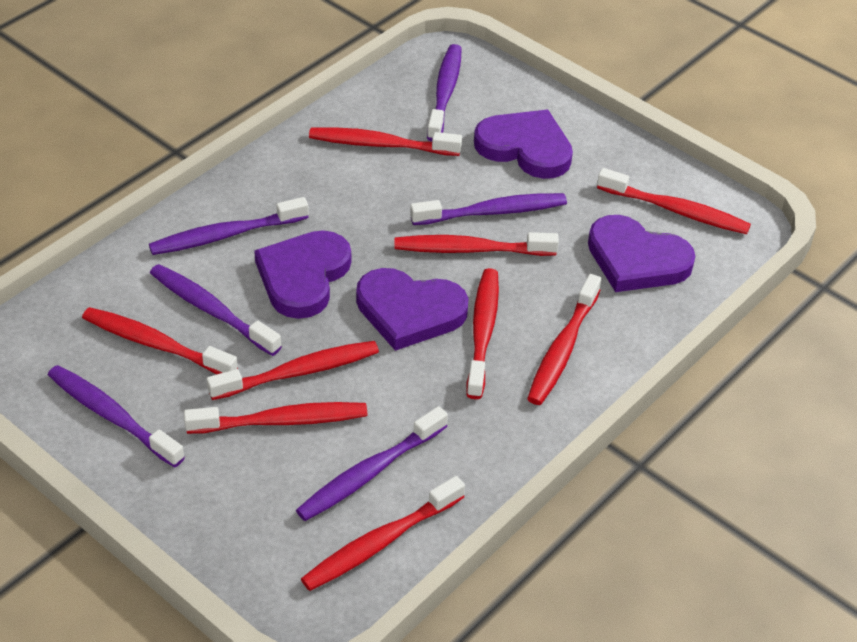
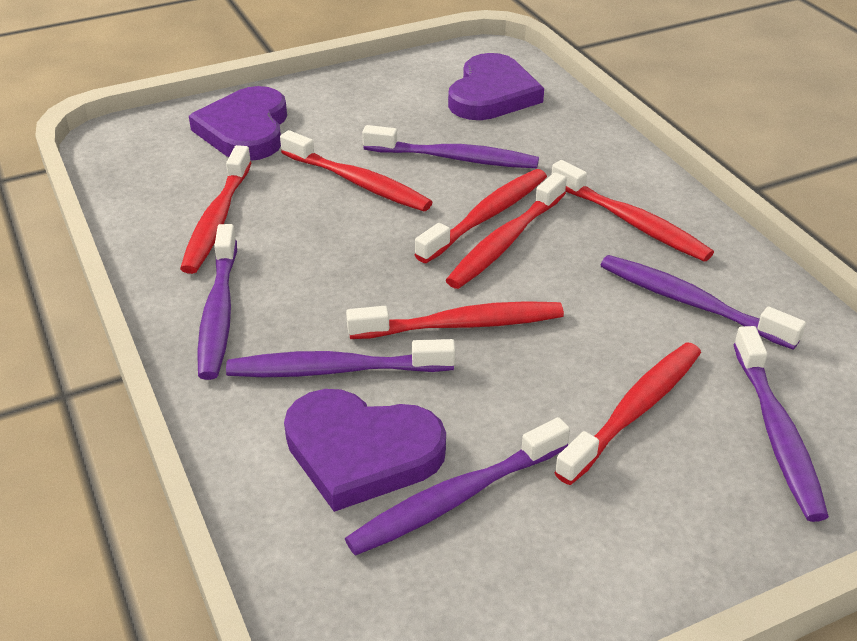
purple heart: [254,230,351,319] [356,268,469,351] [474,110,573,179] [588,215,695,292] = 4 -> [189,86,287,161] [284,389,446,512] [448,53,544,120] = 3
red toothbrush: [82,307,238,374] [184,402,367,434] [207,341,379,400] [301,476,465,591] [309,127,462,156] [394,232,559,256] [466,268,499,399] [527,274,602,405] [597,168,751,234] = 9 -> [180,145,252,274] [280,130,433,211] [346,301,564,339] [414,169,547,263] [446,172,567,289] [552,160,714,262] [554,342,701,485] = 7

